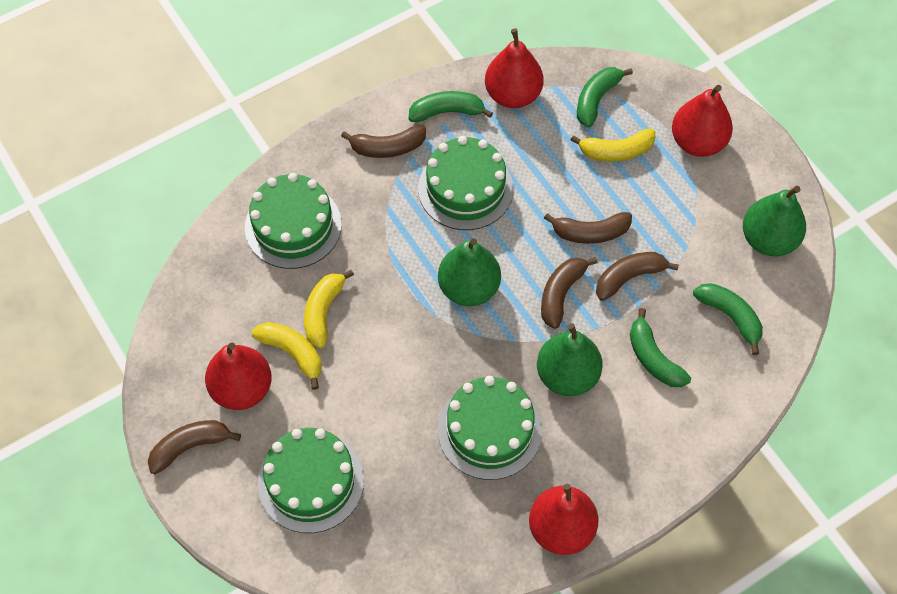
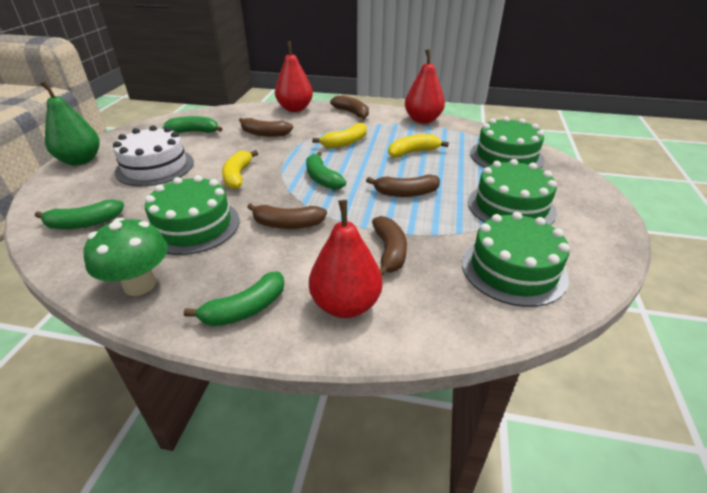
green mushroom: none = 0 -> [83,218,168,296] = 1
green pear: [438,238,501,306] [537,323,603,396] [743,186,806,256] = 3 -> [41,81,100,166] = 1
red pear: [205,343,272,410] [485,28,544,108] [529,484,598,555] [672,85,733,157] = 4 -> [275,41,313,112] [309,200,382,318] [405,49,445,124] = 3
white cake: none = 0 -> [113,125,194,186] = 1

